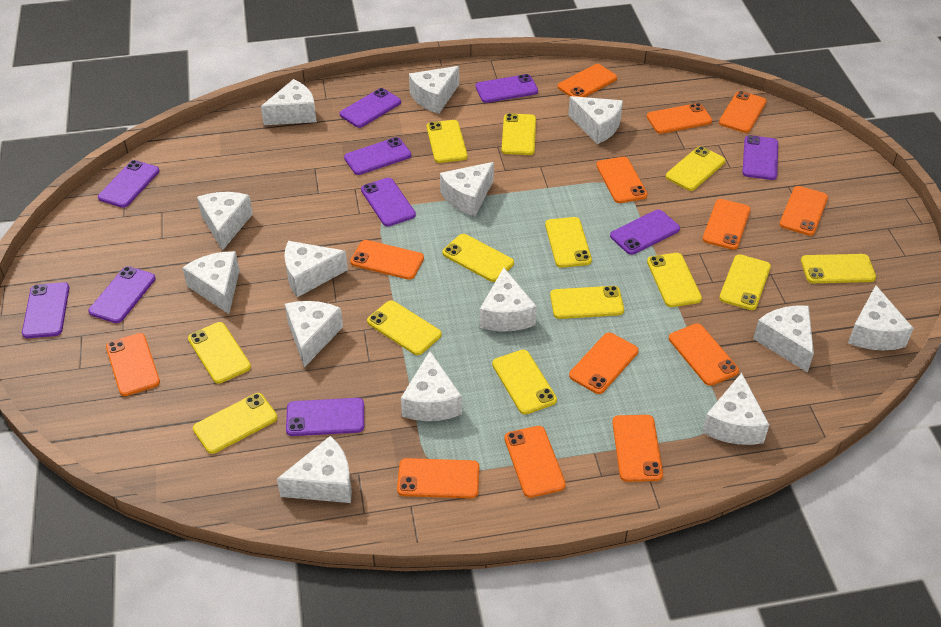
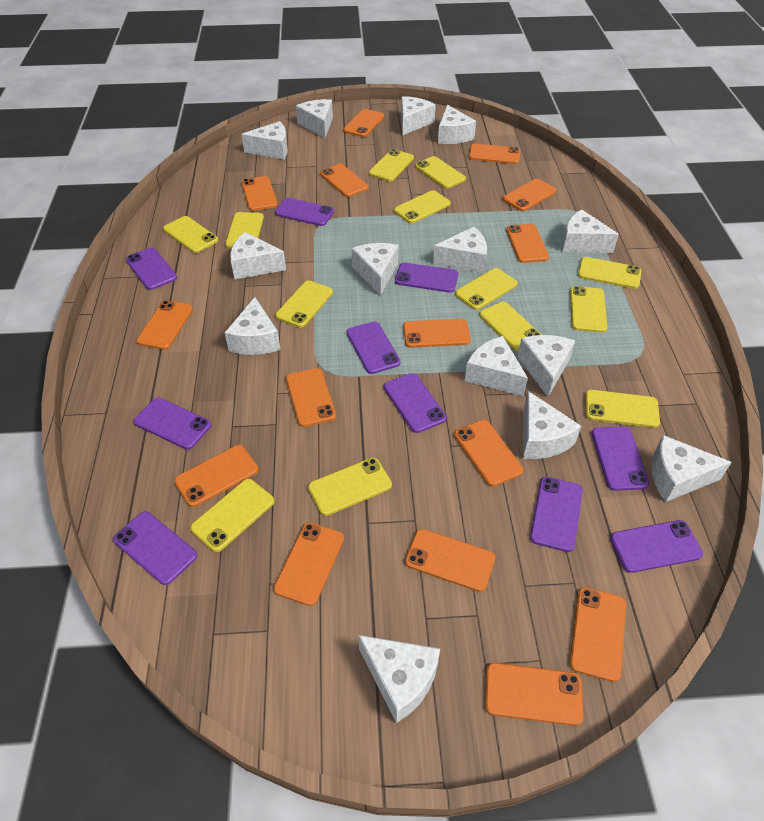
orange phone: [106,333,160,396] [350,240,424,280] [397,458,479,499] [504,426,566,498] [558,64,617,97] [569,332,639,394] [596,157,648,203] [612,415,663,482] [647,103,712,134] [669,323,739,386] [703,199,751,250] [719,91,767,133] [780,186,828,236] = 13 -> [137,300,193,350] [174,445,258,507] [241,176,278,211] [274,522,344,606] [286,368,336,427] [320,164,369,197] [343,109,384,137] [403,319,471,348] [405,529,495,592] [454,420,523,486] [469,144,520,164] [485,663,583,726] [503,179,557,211] [506,224,549,263] [570,587,626,682] = 15

